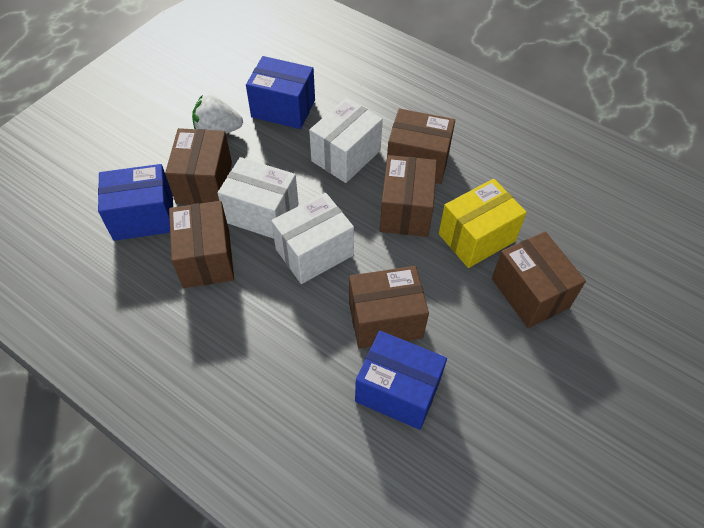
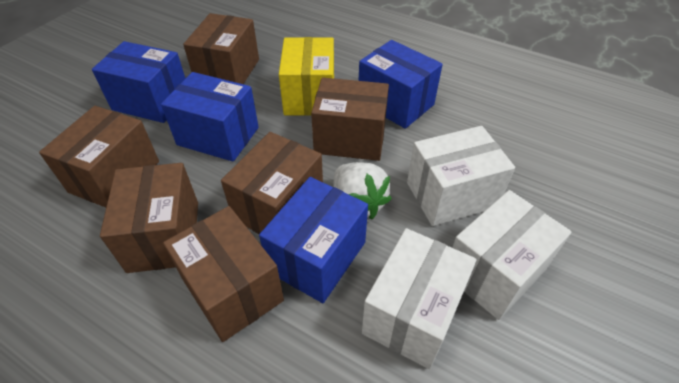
blue box: [98,164,173,241] [246,56,315,129] [355,331,447,430] = 3 -> [92,41,186,123] [161,72,259,162] [259,177,368,303] [359,40,443,129] = 4

